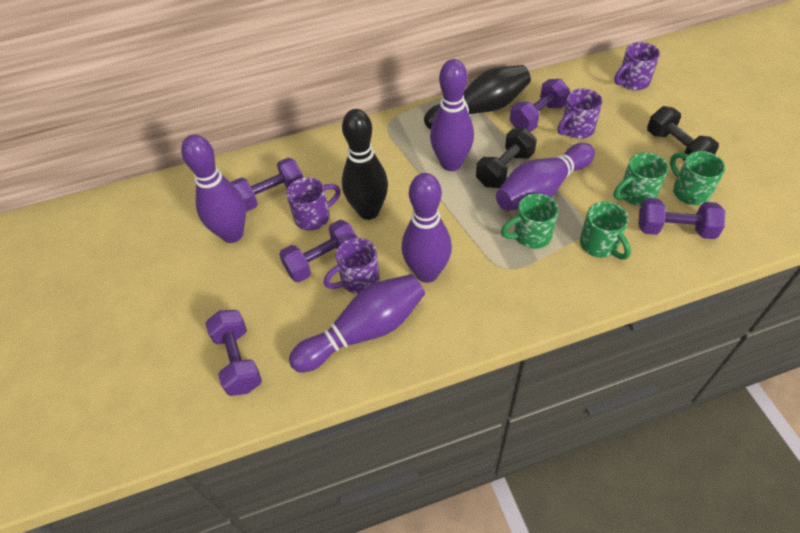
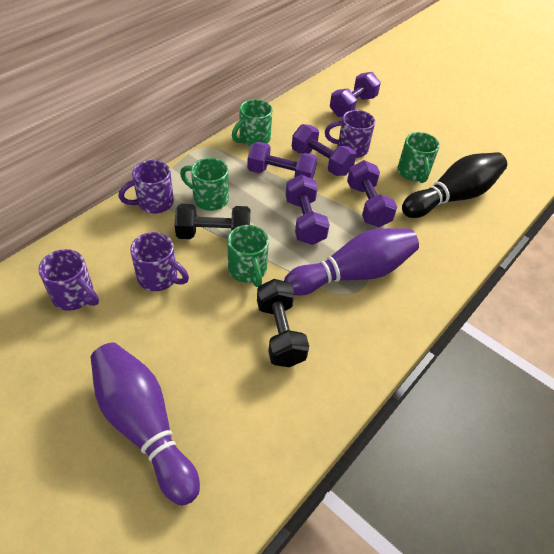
black bowling pin: [342,109,388,220] [424,65,531,129] = 2 -> [402,152,507,218] = 1
purple bowling pin: [181,135,246,243] [289,274,425,372] [402,173,452,283] [430,59,474,171] [496,143,595,211] = 5 -> [91,342,200,506] [284,228,419,296] = 2

